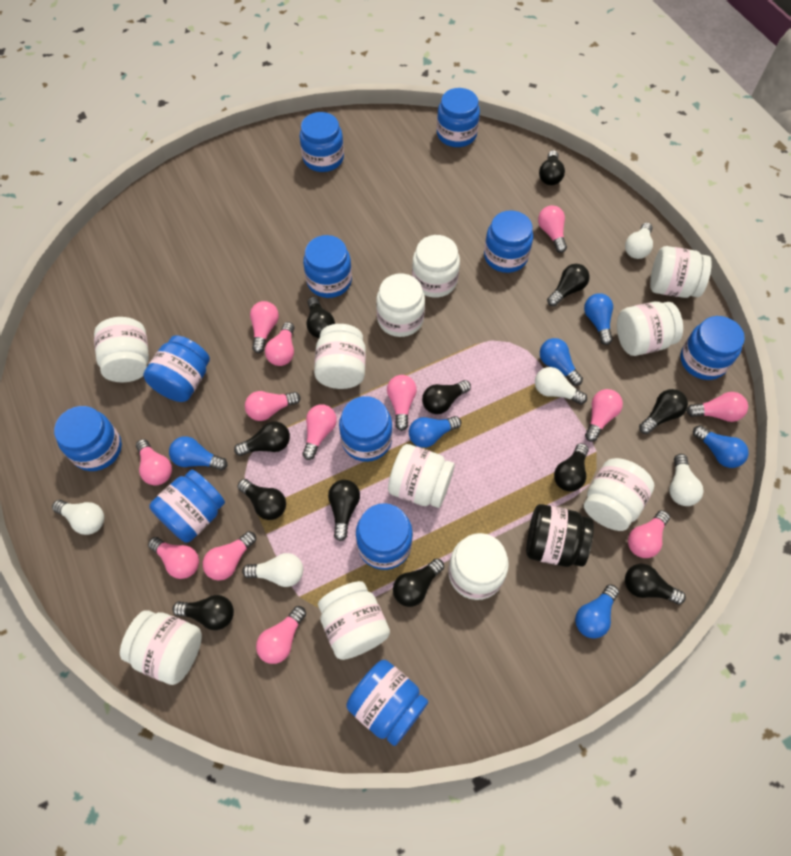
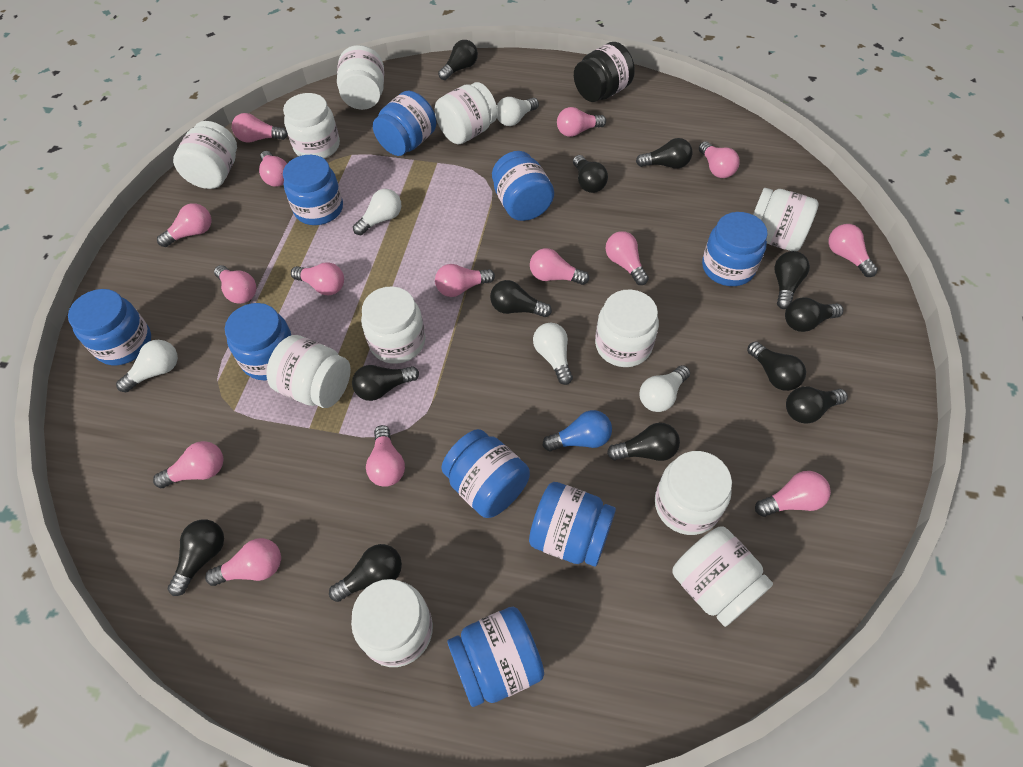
blue jar: [54,406,122,471] [143,335,210,402] [149,470,225,543] [300,112,344,172] [303,235,352,298] [339,396,393,462] [346,660,428,746] [356,503,413,570] [437,88,480,147] [484,210,533,273] [680,316,745,380] = 11 -> [68,289,151,365] [225,303,293,381] [283,155,343,225] [373,91,436,156] [441,429,530,518] [447,607,544,707] [492,151,554,221] [529,482,616,567] [702,212,768,286] = 9
blue light bulb: [169,436,227,471] [409,416,461,448] [540,338,583,386] [575,585,619,639] [584,293,613,345] [693,425,749,468] = 6 -> [542,410,612,451] = 1
pink light bulb: [136,439,172,485] [148,537,199,579] [203,531,256,581] [245,391,301,421] [250,301,279,353] [256,606,306,664] [265,322,294,366] [303,405,337,460] [387,375,417,431] [538,205,567,253] [585,389,623,442] [628,510,670,558] [686,392,748,422] = 13 -> [153,441,223,488] [157,203,211,247] [205,538,281,586] [214,265,257,304] [232,113,288,143] [259,151,287,187] [291,262,344,295] [366,425,405,487] [435,264,495,297] [530,248,589,285] [557,107,606,137] [605,231,649,285] [699,141,740,178] [755,471,831,517] [829,224,878,277] = 15

